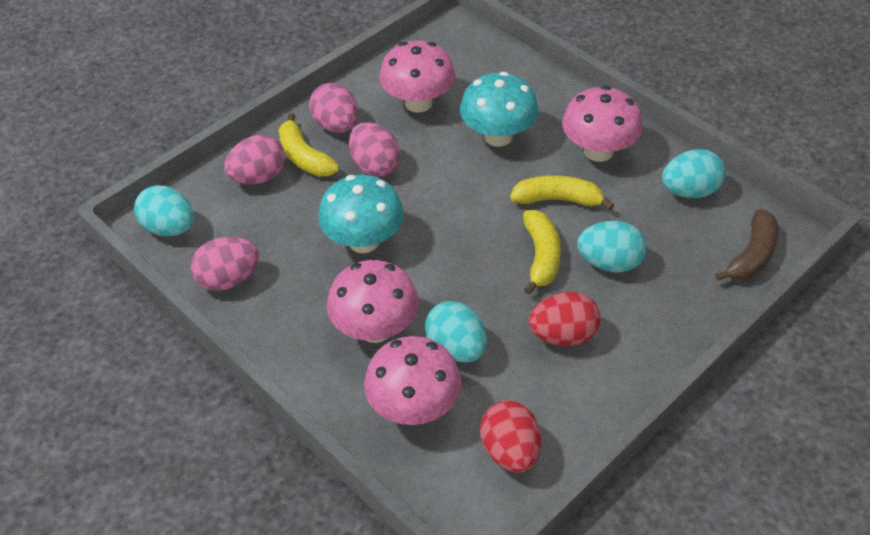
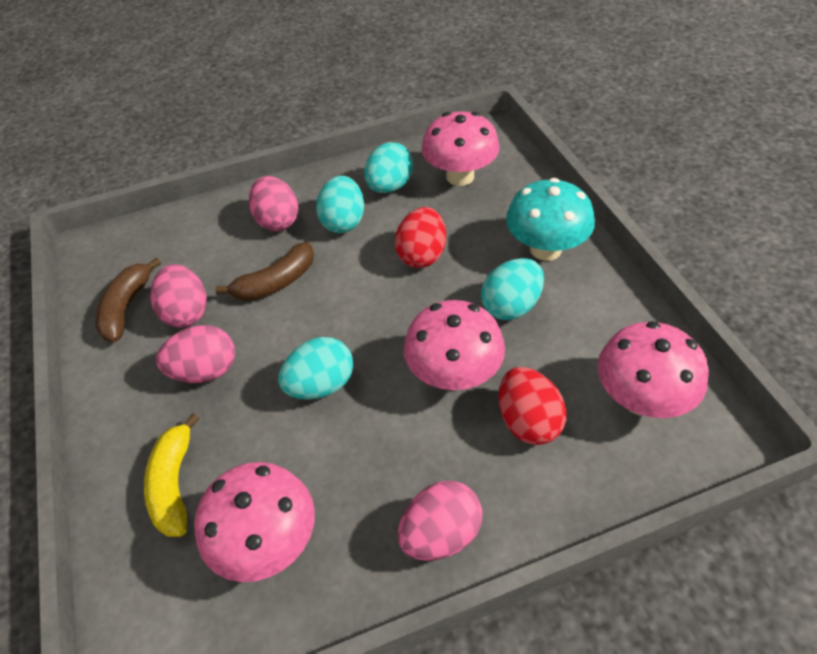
brown banana: [715,209,778,281] = 1 -> [95,258,161,342] [215,242,314,301] = 2
turquoise mushroom: [318,175,404,253] [460,72,539,147] = 2 -> [506,178,595,261] = 1
yellow banana: [278,113,339,177] [510,175,614,210] [523,210,561,295] = 3 -> [144,413,199,537] = 1

